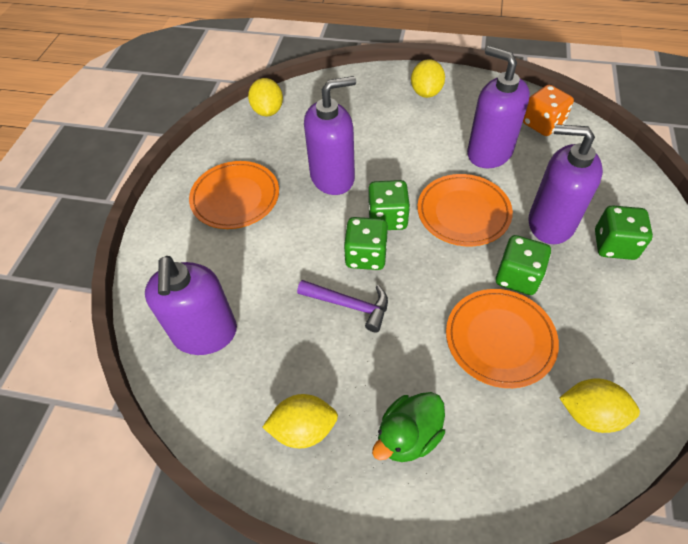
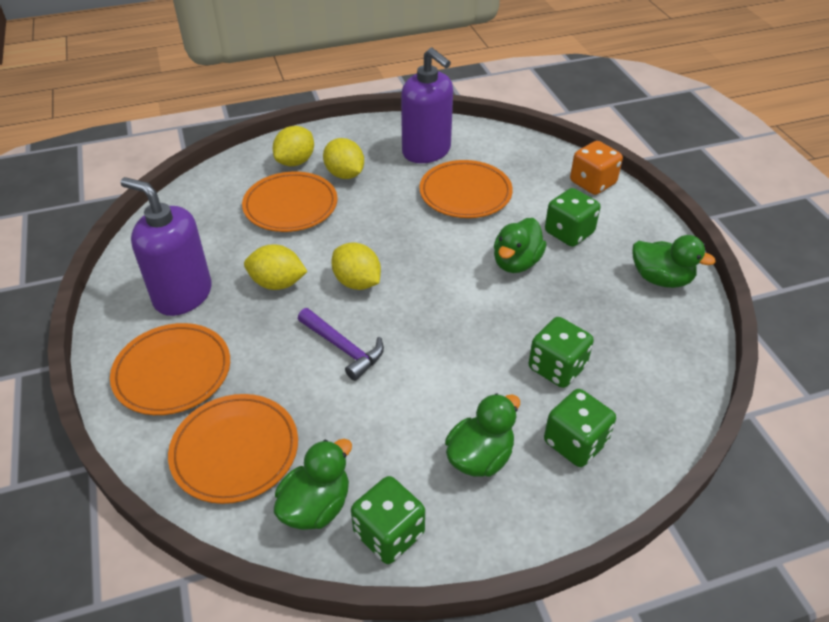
green duck: [372,392,445,462] = 1 -> [274,439,352,530] [445,393,520,477] [494,218,547,273] [632,235,716,288] = 4
orange plate: [189,161,279,229] [417,174,513,246] [446,289,559,388] = 3 -> [110,323,230,415] [168,394,298,504] [242,172,338,232] [419,160,513,218] = 4
purple soap dispenser: [145,256,237,355] [304,76,356,195] [467,46,530,168] [529,124,603,244] = 4 -> [120,177,212,316] [401,48,453,163] = 2

